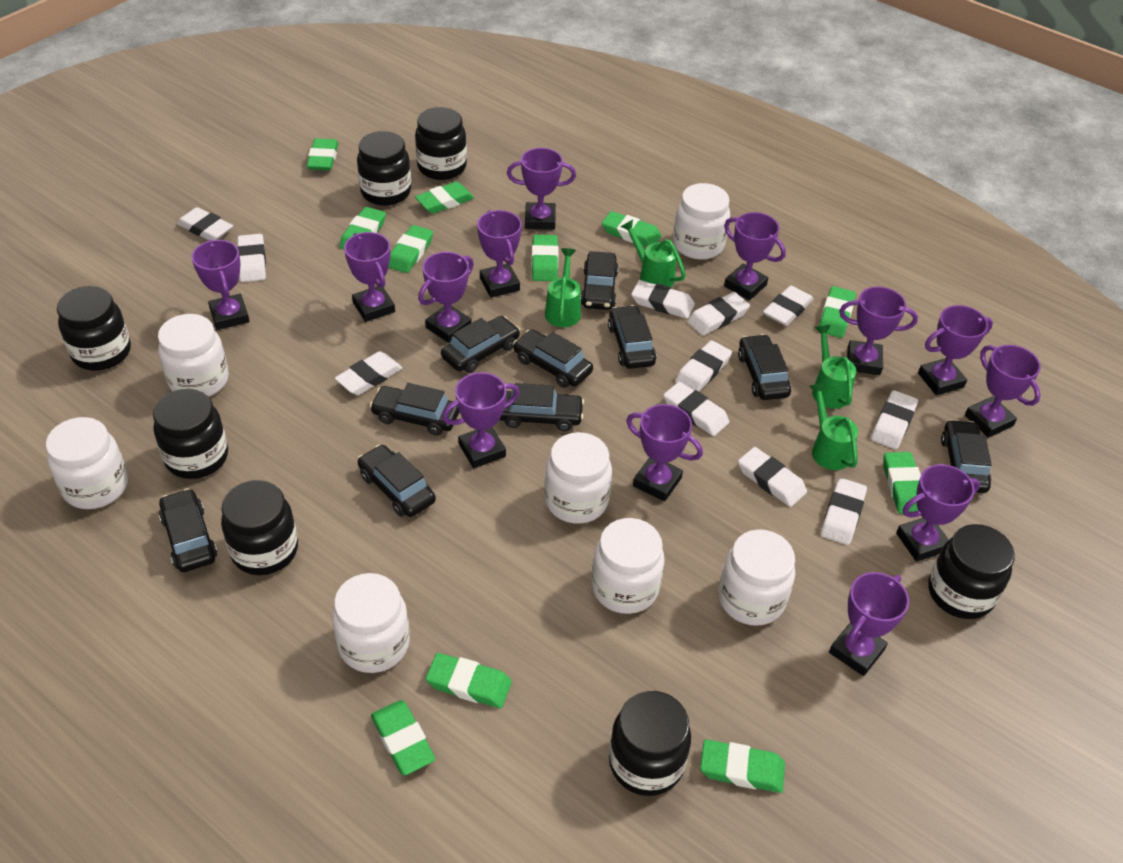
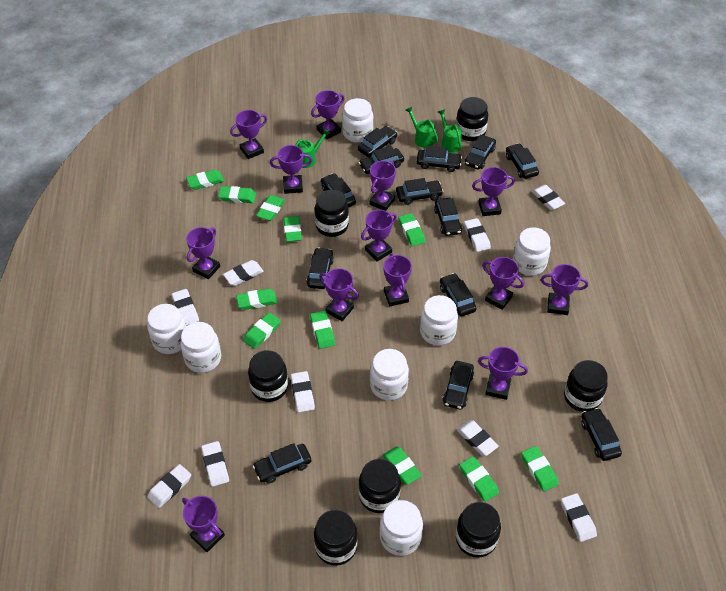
black car: [159,488,217,572] [358,445,436,517] [370,383,459,436] [441,316,520,373] [499,383,584,431] [513,329,593,388] [581,251,619,310] [608,305,656,369] [738,334,791,400] [941,419,992,493] = 10 -> [253,443,311,484] [306,247,334,289] [321,173,356,208] [358,126,397,157] [359,145,404,174] [396,178,443,205] [416,146,462,172] [434,198,462,236] [440,273,477,316] [443,361,474,410] [465,135,496,169] [506,143,539,179] [581,408,622,461] = 13
green watering can: [545,248,581,327] [621,219,686,287] [809,382,858,470] [812,325,856,409] = 4 -> [295,129,331,168] [405,107,438,148] [438,109,462,153] = 3
white eraser: [177,207,233,240] [237,234,266,282] [335,351,402,395] [631,280,695,319] [663,382,729,436] [675,340,732,391] [687,292,750,336] [738,447,807,507] [763,285,814,326] [821,478,867,545] [871,390,918,449] = 11 -> [148,464,191,508] [172,289,199,325] [201,441,229,487] [223,260,264,286] [291,371,315,412] [457,420,499,456] [464,218,491,252] [531,185,565,210] [561,493,597,542] = 9

